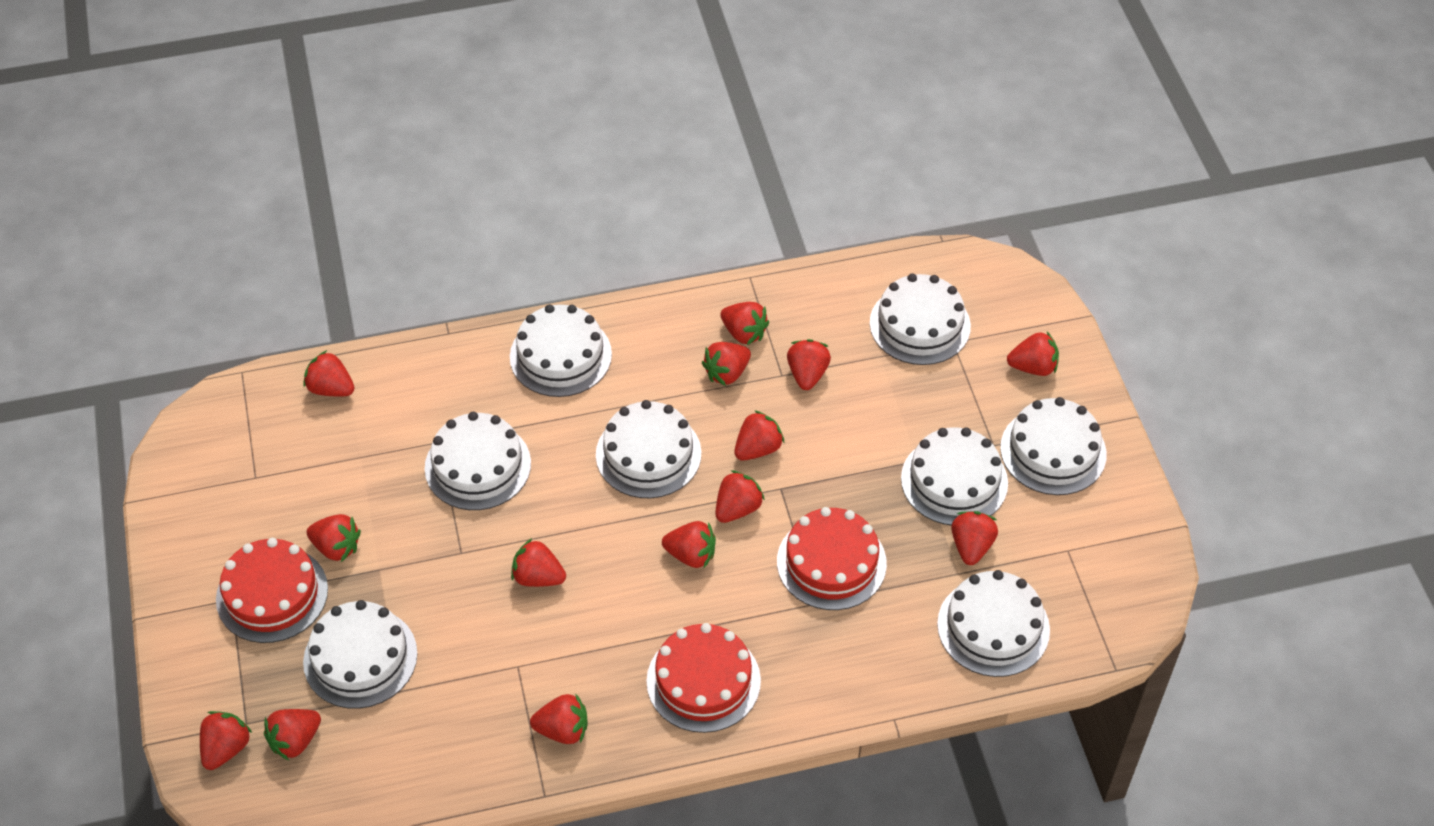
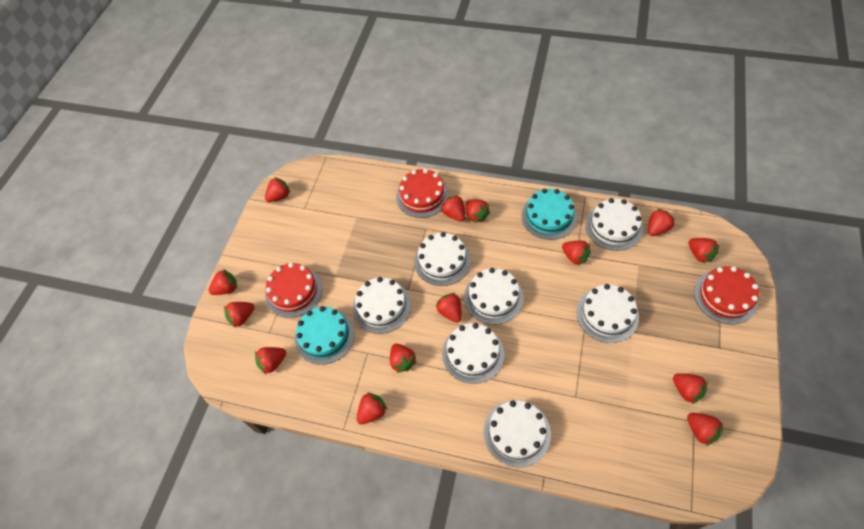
turquoise cake: none = 0 -> [295,306,355,365] [522,189,577,240] = 2
white cake: [303,600,418,709] [425,412,531,510] [510,304,612,397] [596,400,701,498] [870,273,971,365] [901,427,1008,525] [937,570,1050,677] [1000,397,1107,495] = 8 -> [353,277,411,334] [414,232,471,286] [442,323,504,384] [464,268,524,325] [484,400,551,467] [576,284,639,343] [586,198,643,251] = 7

